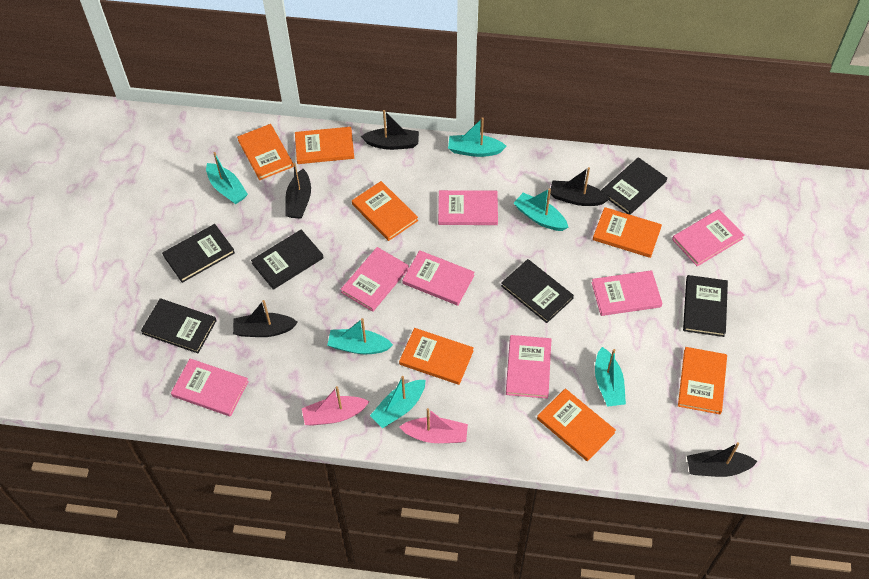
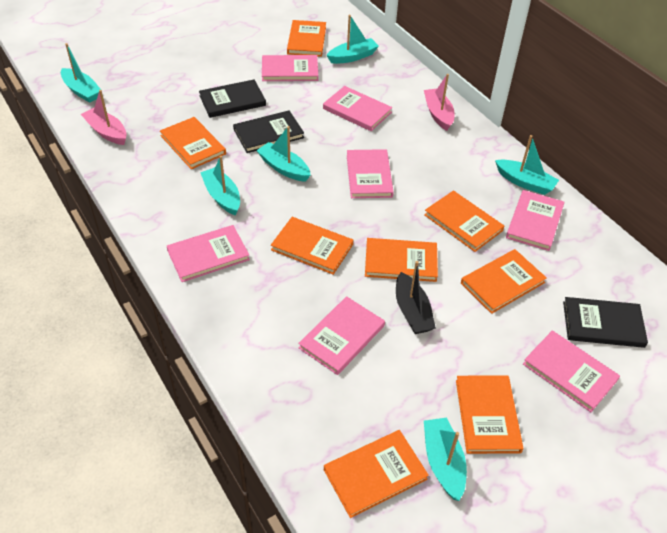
black boat: [233,300,298,337] [285,163,311,219] [361,110,419,150] [550,167,610,206] [687,442,758,477] = 5 -> [396,261,436,334] = 1
black book: [141,298,217,353] [162,224,235,283] [251,230,324,290] [501,259,574,323] [601,157,667,215] [683,275,728,337] = 6 -> [199,79,266,118] [233,110,304,153] [563,297,648,348] = 3
orange book: [237,124,293,180] [295,127,354,164] [352,181,418,241] [399,328,474,385] [537,388,616,461] [593,207,662,258] [678,347,727,414] = 7 -> [160,117,226,169] [271,217,353,275] [287,20,326,57] [324,430,429,518] [365,238,438,282] [424,190,504,252] [456,376,523,454] [461,249,547,314] = 8

